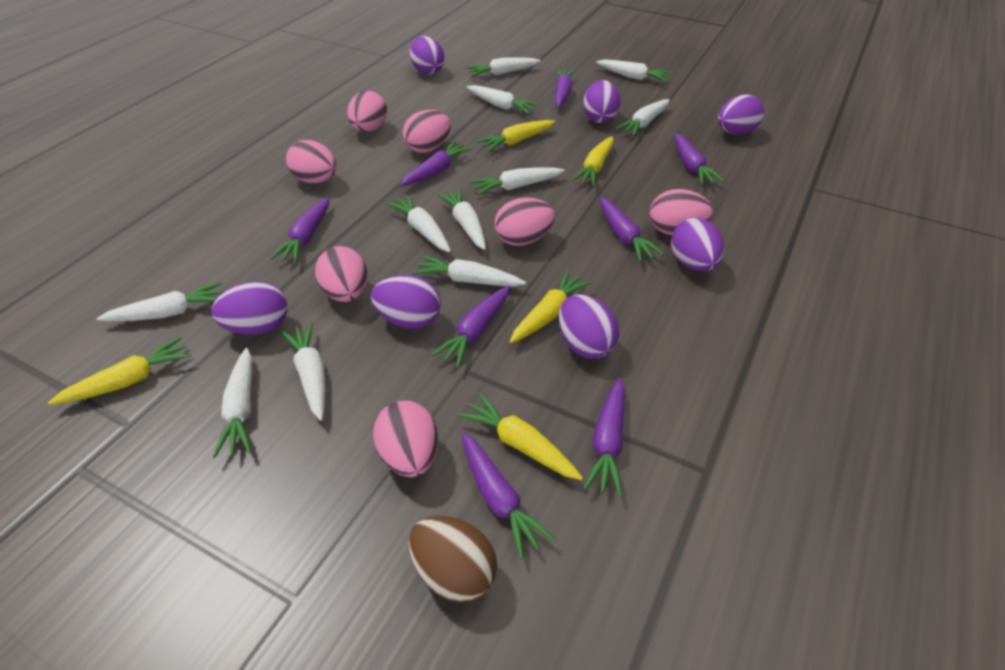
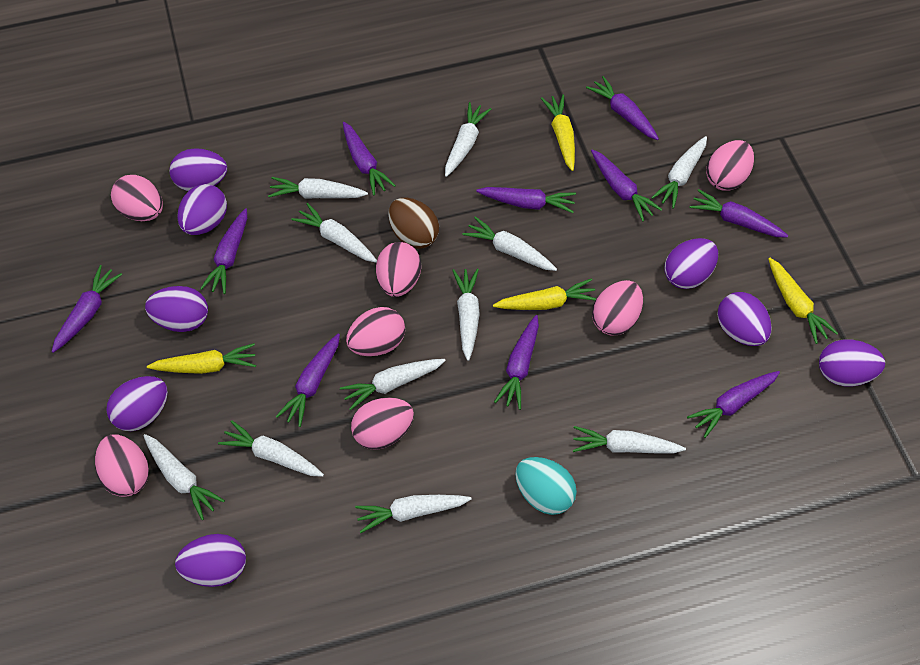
purple carrot: [270,197,329,263] [400,141,472,186] [432,286,510,368] [461,432,555,559] [555,69,575,108] [583,378,625,497] [599,197,664,262] [674,133,724,185] = 8 -> [52,265,122,353] [200,208,247,294] [276,333,340,427] [343,122,396,196] [476,187,576,213] [494,315,539,410] [586,76,659,140] [591,149,662,222] [687,371,780,438] [690,189,789,238] = 10
purple egg: [212,281,287,335] [371,275,441,329] [410,36,445,74] [559,294,619,359] [583,80,621,123] [671,218,724,271] [718,94,764,134] = 7 -> [106,376,168,431] [145,286,208,332] [169,148,227,191] [175,534,246,587] [177,184,227,235] [665,238,718,289] [717,292,772,346] [819,339,885,387] = 8
turquoise egg: none = 0 -> [515,457,577,515] = 1
yellow carrot: [48,336,191,405] [458,393,583,480] [476,120,555,152] [510,270,592,343] [571,137,613,186] = 5 -> [147,343,256,374] [493,278,597,310] [541,94,575,171] [768,258,838,344] = 4

